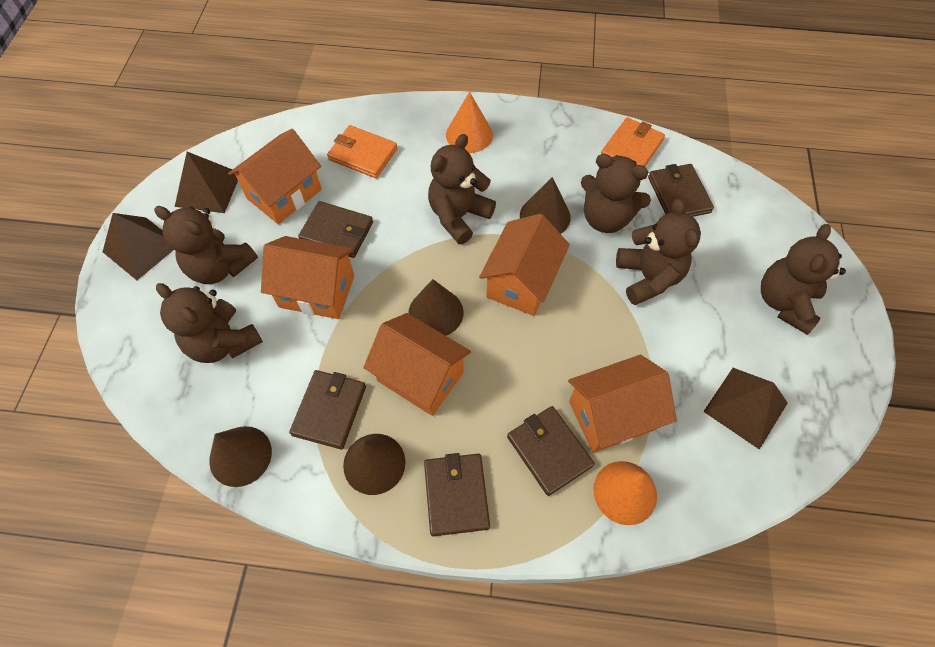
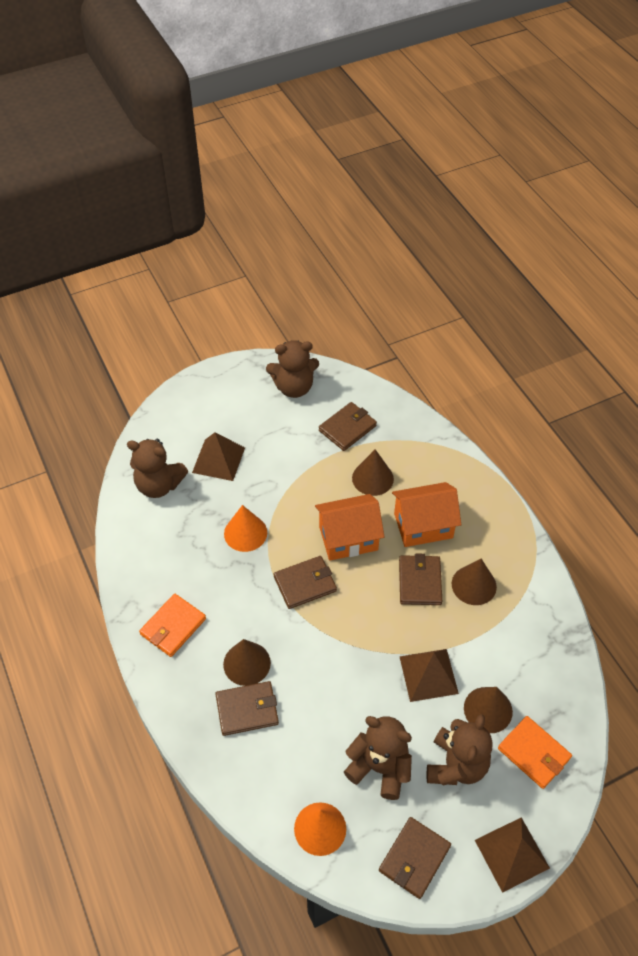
brown teddy bear: [154,206,258,284] [156,283,263,363] [428,134,496,244] [581,154,651,233] [616,198,701,305] [761,224,846,335] = 6 -> [127,439,188,498] [266,340,319,398] [344,716,412,800] [427,714,493,786] = 4
orange house: [228,129,322,224] [261,236,354,319] [363,313,471,416] [479,214,570,316] [568,355,676,453] = 5 -> [315,494,385,561] [392,482,461,547] = 2

